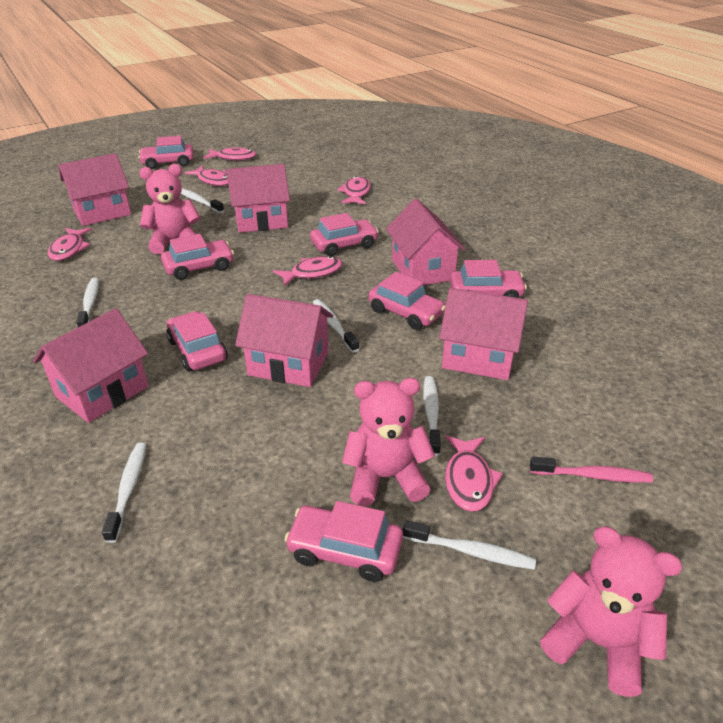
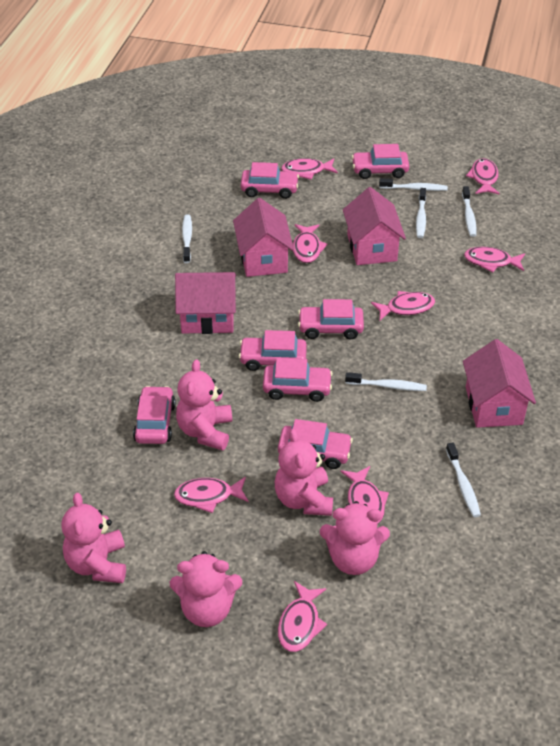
pink fish: [47,228,92,261] [185,166,229,186] [203,147,256,161] [273,256,342,286] [337,176,371,205] [445,435,503,512] = 6 -> [174,477,249,513] [278,581,327,652] [281,158,338,180] [293,224,327,263] [341,466,389,524] [371,291,435,320] [464,247,525,273] [466,158,500,194] = 8
pink house: [33,309,149,423] [58,153,131,226] [227,164,290,233] [235,294,334,387] [386,198,466,285] [439,288,528,380] = 6 -> [175,272,236,334] [233,198,294,277] [343,187,406,265] [463,339,536,428] = 4
pink teddy bear: [139,164,201,254] [342,378,435,506] [540,526,682,697] = 3 -> [61,493,126,583] [170,551,242,627] [176,359,232,451] [275,429,333,516] [320,501,390,575] = 5
pink toothbrush: [530,457,653,483] = 1 -> none = 0

